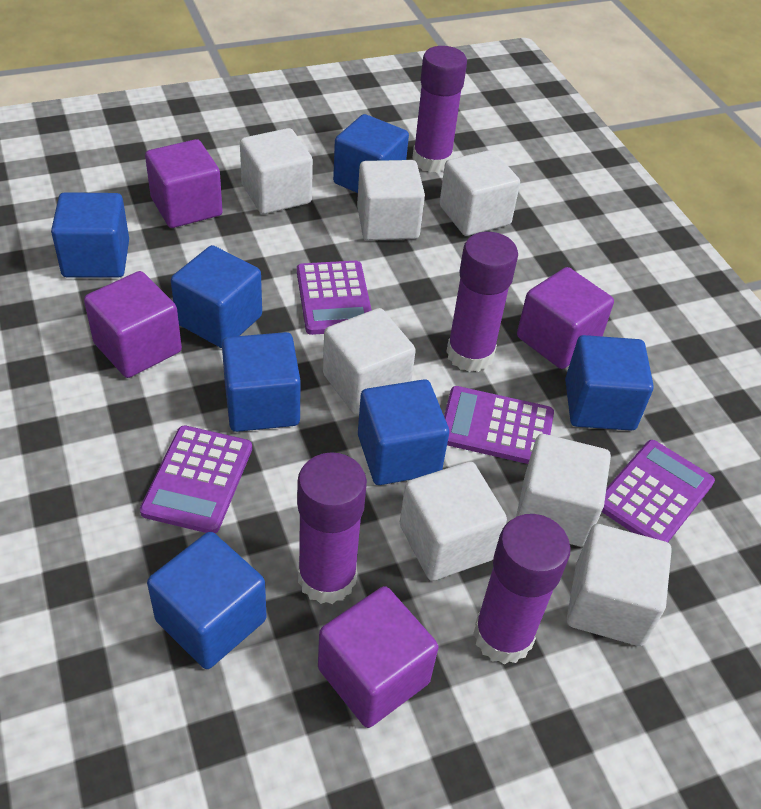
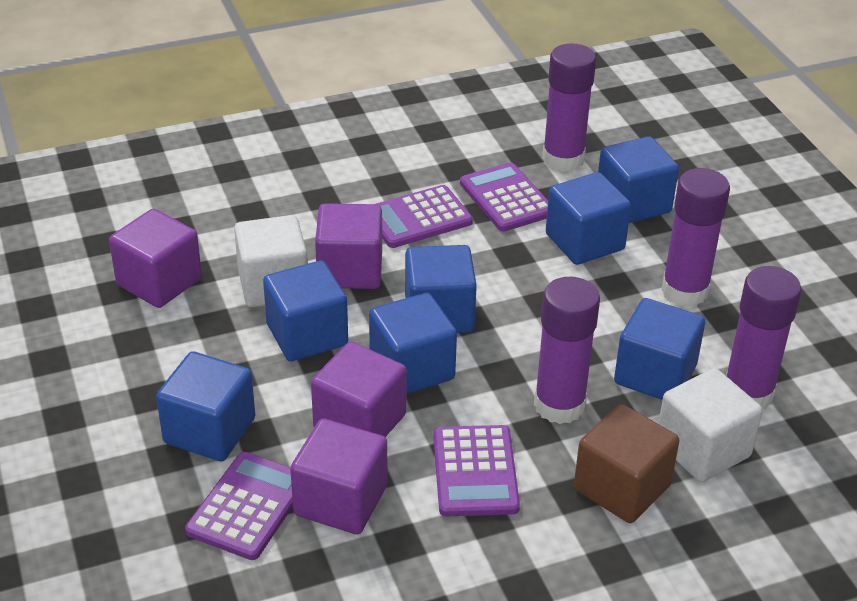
brown cube: none = 0 -> [574,404,679,523] = 1
white cube: [240,128,313,214] [323,308,416,414] [357,160,425,240] [400,462,507,581] [439,150,520,236] [516,434,611,547] [567,524,672,646] = 7 -> [234,215,308,307] [658,368,762,482] = 2

